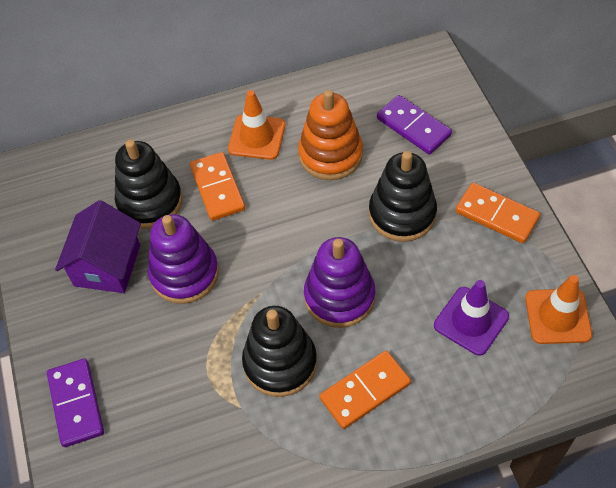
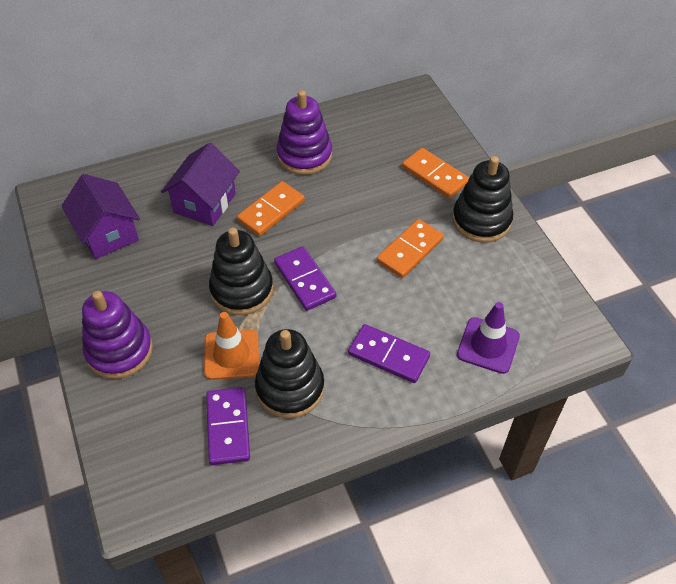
orange stacking toy: [298,90,363,180] = 1 -> none = 0
orange traffic cone: [228,90,286,160] [525,275,592,344] = 2 -> [204,312,259,380] = 1
purple domino: [47,358,104,447] [377,95,452,155] = 2 -> [206,387,250,465] [274,246,336,311] [348,324,430,383] = 3
purple house: [55,200,141,293] = 1 -> [61,174,140,259] [161,143,240,226] = 2

